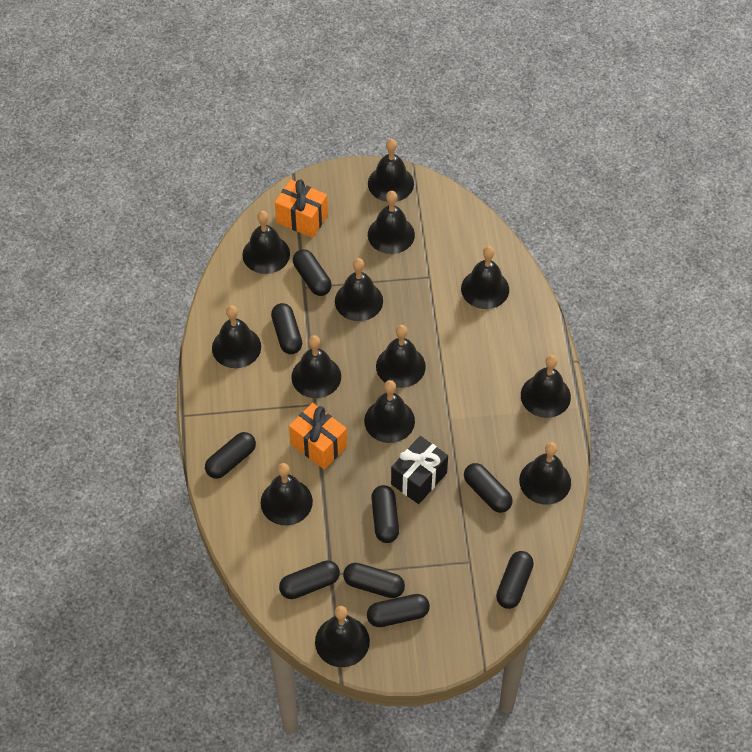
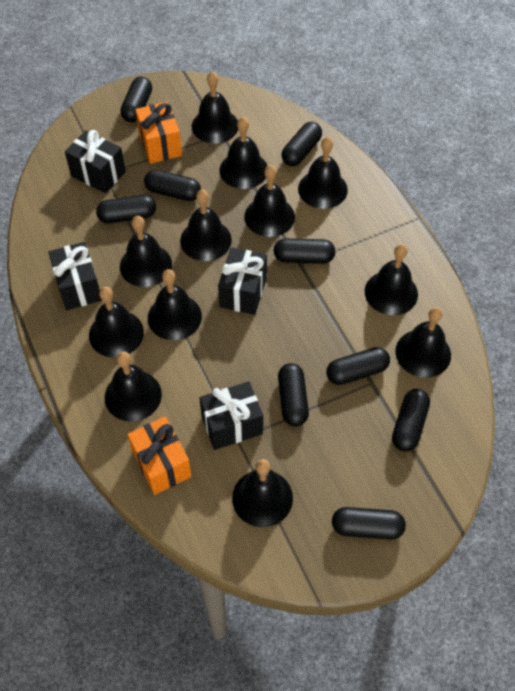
black bell: [212,305,261,368] [242,211,290,274] [261,463,313,525] [291,335,341,398] [315,606,370,667] [335,258,383,321] [364,380,415,443] [368,139,414,202] [368,191,415,254] [376,325,426,388] [461,246,509,309] [519,442,571,505] [521,355,571,418] = 13 -> [89,287,144,357] [105,351,162,422] [120,216,172,287] [148,269,202,340] [180,190,232,261] [192,72,238,144] [219,117,267,189] [232,459,293,527] [244,165,295,237] [298,137,348,209] [365,244,418,315] [395,307,451,378] = 12
black gift: [391,436,448,504] = 1 -> [48,242,102,310] [65,130,126,194] [199,381,263,450] [218,247,267,315] = 4

